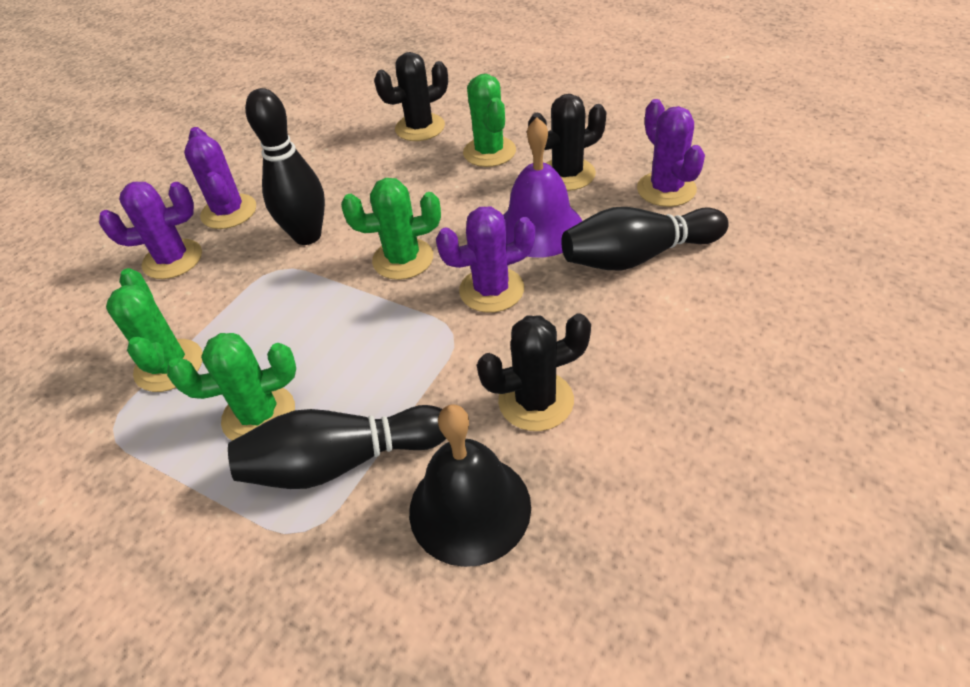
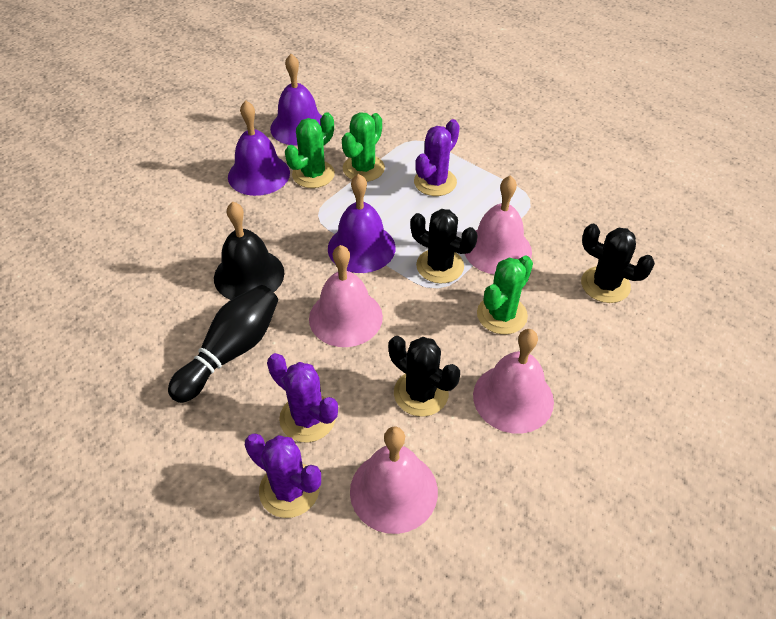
black bowling pin: [228,405,446,489] [245,88,325,245] [561,207,729,270] = 3 -> [168,285,278,403] = 1
green cactus: [106,268,203,392] [167,333,296,441] [341,178,441,280] [463,74,516,167] = 4 -> [285,112,335,188] [342,112,385,182] [477,256,533,334] = 3
pink bell: none = 0 -> [309,245,383,347] [350,427,438,534] [465,176,532,275] [473,329,554,434] = 4
purple bell: [504,117,582,257] = 1 -> [228,100,290,196] [270,54,322,146] [328,174,395,273] = 3
purple cactus: [99,182,202,279] [184,127,256,229] [436,206,535,313] [637,99,705,207] = 4 -> [245,433,321,518] [267,353,338,442] [414,119,460,196] = 3

